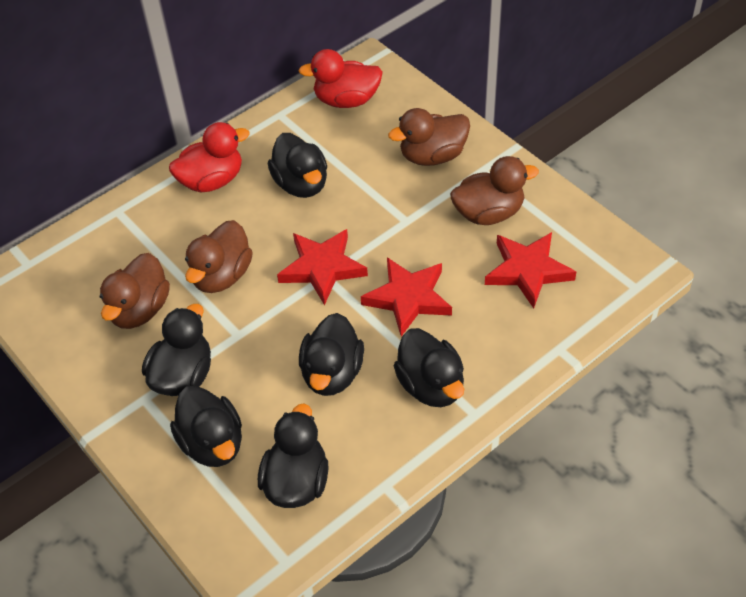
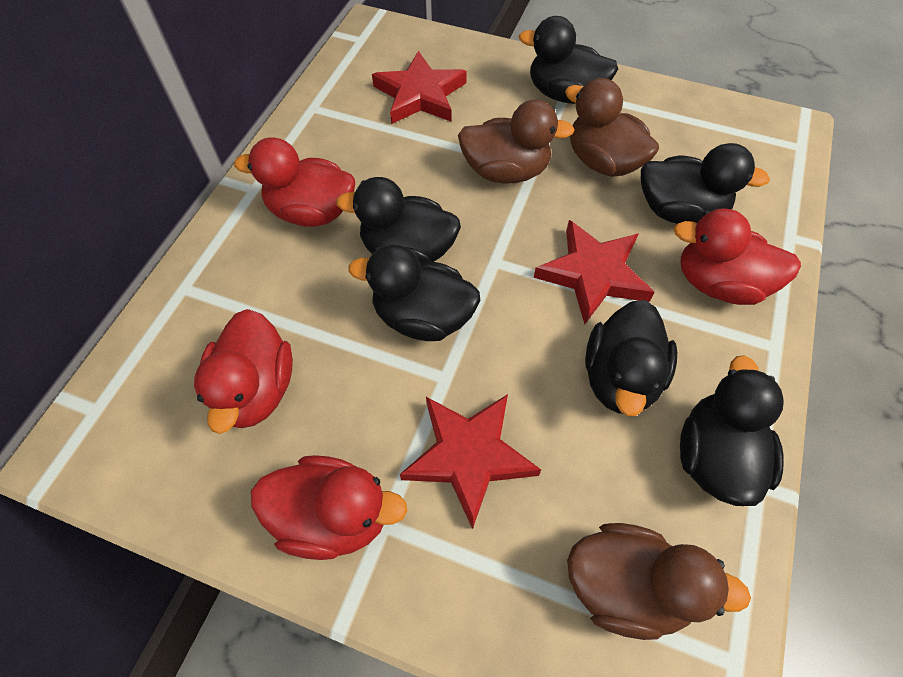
brown duck: [100,253,170,329] [185,220,253,293] [388,108,470,166] [450,156,539,225] = 4 -> [458,99,575,184] [565,78,659,177] [567,523,751,640] = 3
red duck: [169,122,250,192] [299,49,383,108] = 2 -> [194,309,293,434] [234,137,355,227] [251,455,407,560] [673,208,801,305] = 4

